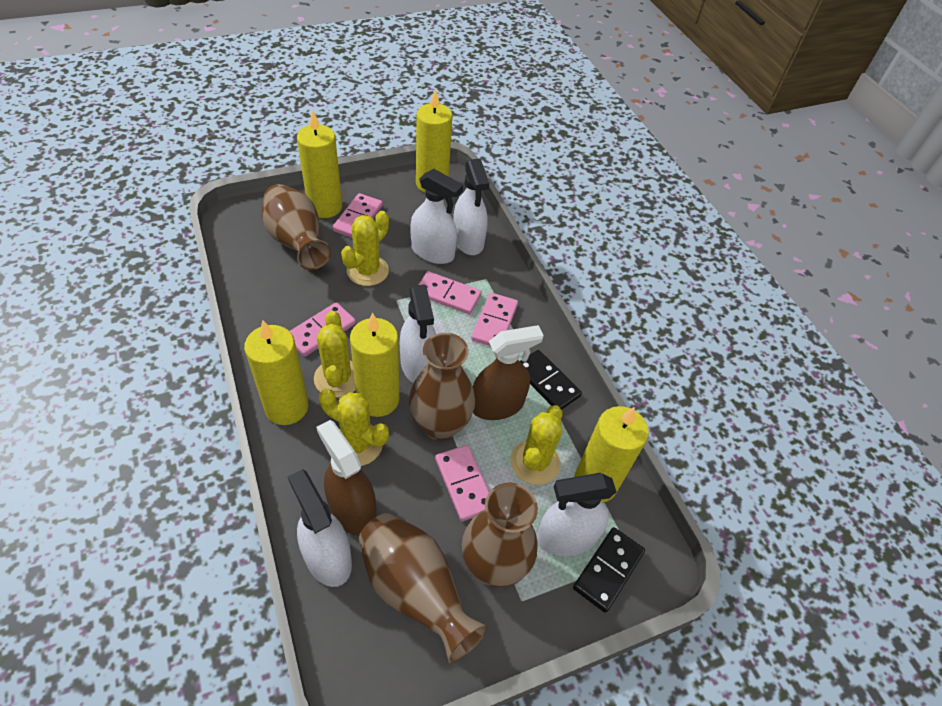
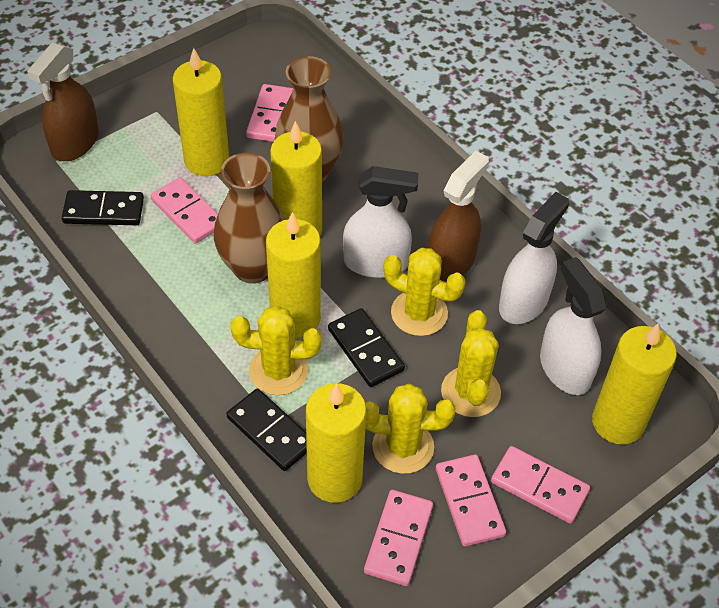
black domino: [520,350,582,410] [573,527,645,613] = 2 -> [62,190,144,225] [226,388,307,471] [328,308,405,387] = 3
brown vase: [262,184,331,270] [359,513,488,663] [409,333,475,441] [462,482,538,587] = 4 -> [214,153,284,284] [275,56,344,182] = 2
white spray bottle: [288,469,352,587] [400,284,436,383] [410,169,463,264] [453,158,489,255] [537,473,616,556] = 5 -> [343,166,418,278] [499,192,569,324] [540,257,607,395] = 3

